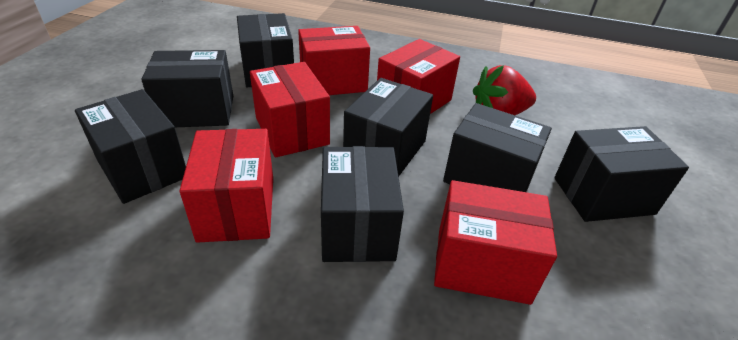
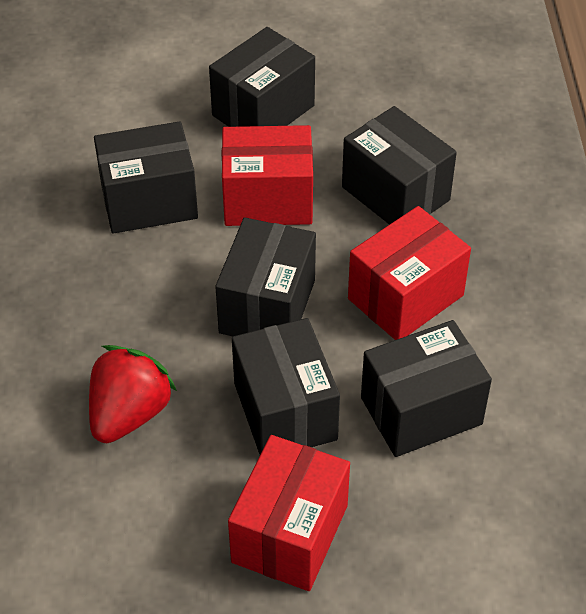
black box: [75,89,186,204] [141,50,233,127] [237,13,294,87] [321,146,404,262] [343,78,433,177] [443,103,552,192] [554,126,689,222] = 7 -> [94,121,198,234] [209,27,315,127] [215,217,316,336] [232,318,340,455] [342,106,457,225] [361,320,492,457] = 6
red box: [180,129,273,243] [250,62,330,157] [298,26,370,95] [377,39,460,114] [434,180,557,305] = 5 -> [222,125,313,226] [228,435,350,591] [348,206,471,340] = 3

